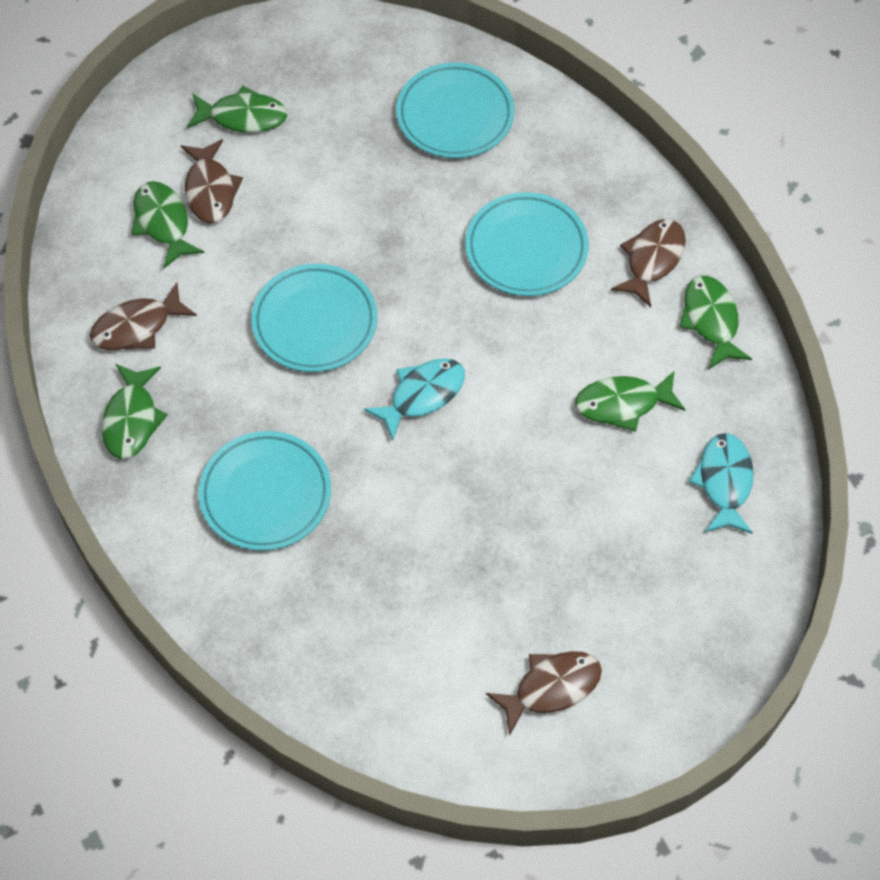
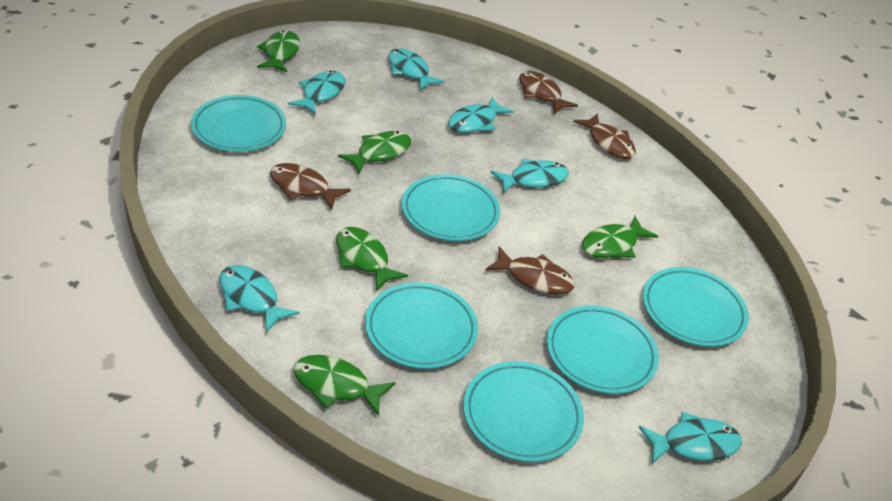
turquoise fish: [364,358,465,441] [689,433,754,534] = 2 -> [219,265,300,332] [288,71,346,115] [388,48,445,90] [448,97,513,133] [490,159,569,194] [639,412,742,464] = 6
turquoise plate: [198,431,331,551] [251,264,378,372] [396,62,515,158] [465,192,589,296] = 4 -> [191,95,286,152] [365,282,478,369] [402,174,500,241] [463,361,584,462] [547,306,659,394] [643,267,749,347] = 6

